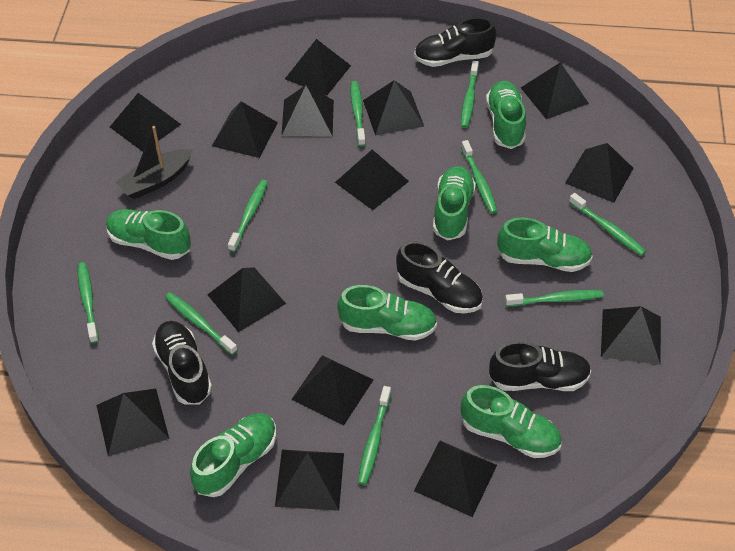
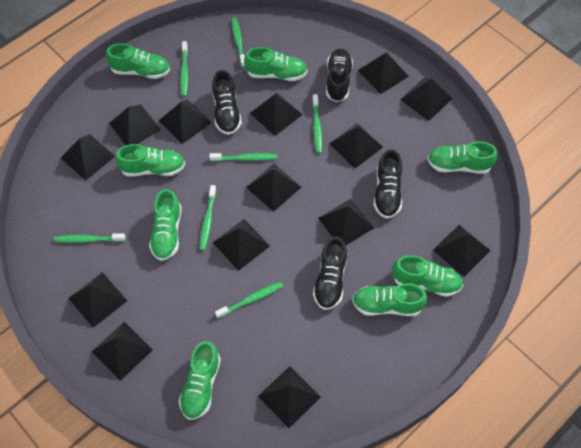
black boat: [116,126,193,199] = 1 -> none = 0
green shoe: [106,209,191,260] [190,413,276,497] [337,285,437,341] [433,166,476,241] [461,385,561,458] [486,81,526,149] [497,218,593,272] = 7 -> [106,43,170,79] [115,144,185,176] [149,189,182,261] [179,341,221,420] [244,47,307,81] [352,283,428,316] [392,255,463,297] [427,141,498,174] = 8
green toothbrush: [78,262,99,343] [165,292,237,355] [228,180,268,252] [350,81,366,146] [358,386,391,485] [461,61,479,128] [461,140,497,214] [505,290,604,307] [569,193,646,256] = 9 -> [54,233,125,243] [180,41,188,97] [200,185,216,251] [209,153,277,161] [215,282,283,318] [232,17,245,67] [312,94,322,153] = 7

